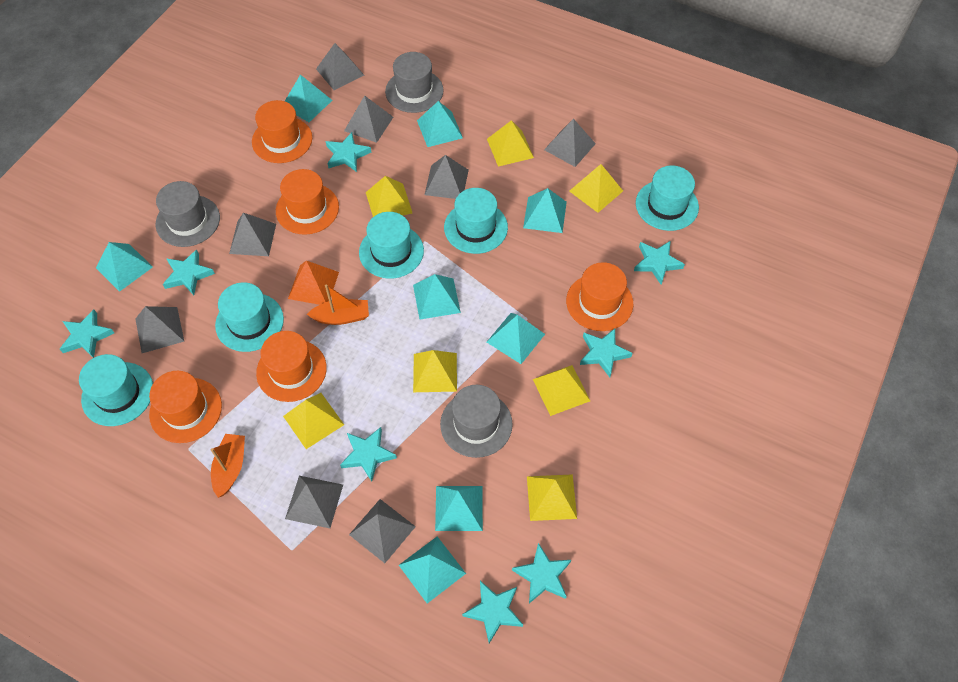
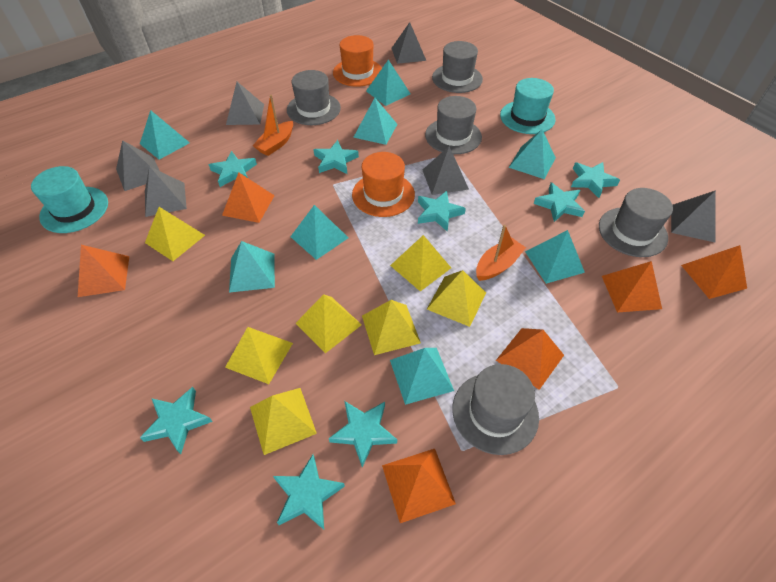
grey hat: [156,181,220,247] [385,52,444,113] [440,385,513,458] = 3 -> [287,70,341,125] [425,96,482,154] [432,41,483,93] [452,364,539,455] [599,188,673,257] = 5
grey pyramid: [136,306,184,353] [229,213,276,256] [285,476,343,528] [316,43,364,90] [344,96,393,143] [349,499,416,563] [424,155,469,199] [544,119,596,167] = 8 -> [116,140,159,191] [145,166,187,217] [226,82,264,125] [391,22,426,64] [423,147,469,195] [671,190,716,242] = 6
orange hat: [149,371,222,443] [252,100,312,163] [256,331,327,402] [276,169,339,235] [566,262,633,331] = 5 -> [333,35,382,87] [352,152,415,217] = 2
orange pyramid: [288,260,339,305] = 1 -> [78,245,129,297] [222,172,275,223] [382,449,456,523] [496,328,564,390] [602,261,662,313] [681,245,747,299] = 6
turquoise hat: [79,354,153,426] [215,282,284,352] [359,212,424,279] [444,188,508,254] [636,165,699,231] = 5 -> [31,166,108,233] [500,78,556,134] = 2

